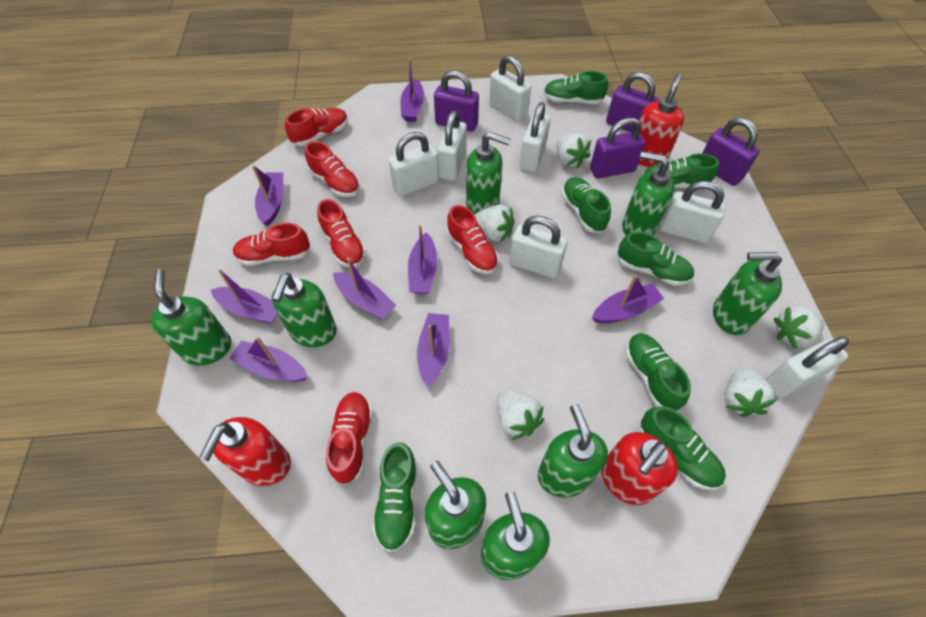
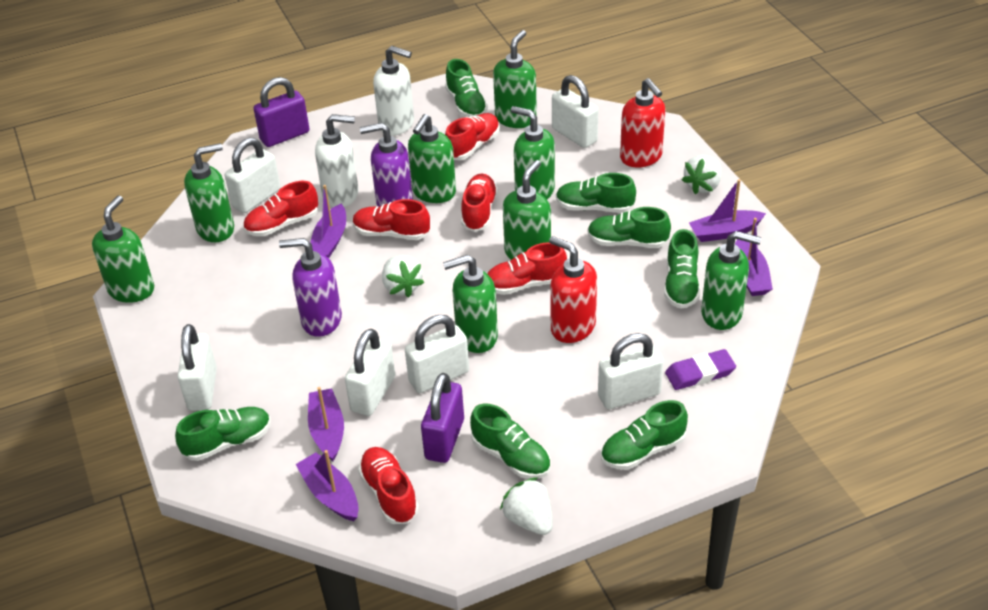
purple boat: [211,269,277,324] [229,337,308,382] [252,165,283,226] [333,258,396,319] [400,58,424,122] [408,225,437,294] [417,313,450,387] [592,275,664,323] = 8 -> [295,450,359,521] [308,387,344,461] [310,185,346,258] [689,179,766,242] [735,218,773,296] = 5
purple eraser: none = 0 -> [665,349,736,390] = 1
purple padlock: [434,70,479,132] [590,118,646,178] [606,72,659,132] [702,118,760,186] = 4 -> [253,77,309,147] [421,373,464,463] = 2
purple soap dispenser: none = 0 -> [279,238,342,337] [360,123,413,207] = 2
red soap dispenser: [199,417,291,486] [601,432,678,505] [638,73,684,167] = 3 -> [549,236,597,343] [620,78,665,168] = 2
white padlock: [389,132,439,196] [438,110,467,181] [489,55,531,122] [509,216,567,278] [520,102,550,172] [660,181,726,243] [766,336,849,398] = 7 -> [177,324,217,411] [225,138,281,213] [345,329,395,416] [405,315,469,393] [552,75,598,148] [598,333,664,409] = 6
white soap dispenser: none = 0 -> [315,114,359,207] [373,46,414,136] = 2
white strawberry: [474,205,515,242] [497,389,544,440] [556,133,591,168] [724,367,777,417] [773,306,825,349] = 5 -> [382,255,424,297] [500,477,553,535] [682,155,722,194] = 3

